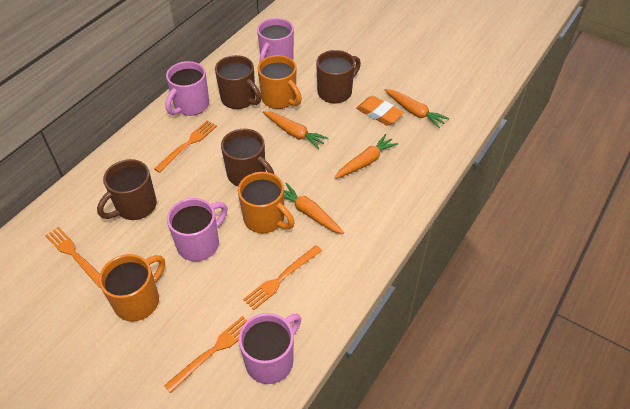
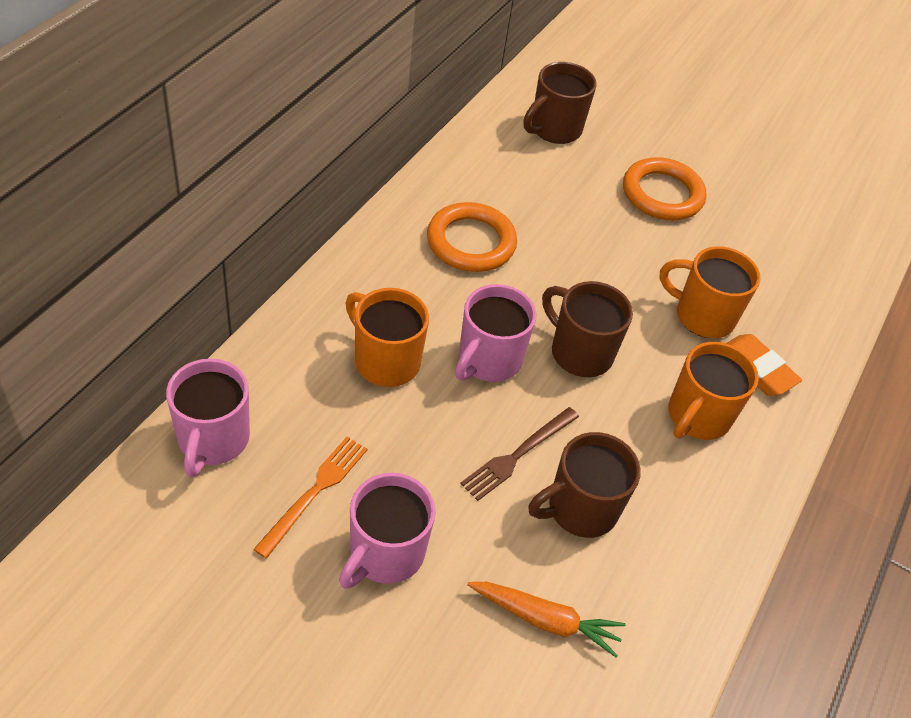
brown fork: none = 0 -> [460,407,579,501] = 1
brown mug: [97,159,157,220] [215,55,261,109] [221,129,275,186] [316,50,361,103] = 4 -> [523,62,597,144] [528,432,641,538] [542,281,633,377] = 3
orange carrot: [263,111,329,149] [284,183,344,234] [335,134,398,179] [384,89,449,128] = 4 -> [467,582,626,658] = 1
orange fork: [45,227,101,288] [154,121,217,173] [164,316,248,393] [243,245,322,310] = 4 -> [253,437,367,558] = 1
orange ring: none = 0 -> [427,202,517,272] [623,157,706,220] = 2
pink mug: [165,61,209,116] [167,198,227,261] [239,313,301,384] [257,18,294,62] = 4 -> [166,359,250,477] [339,473,436,589] [455,284,536,382] = 3

